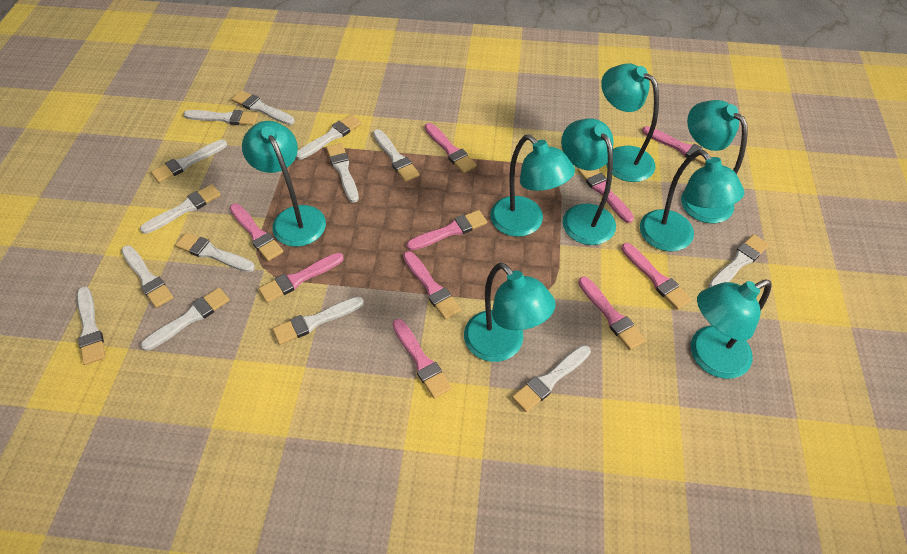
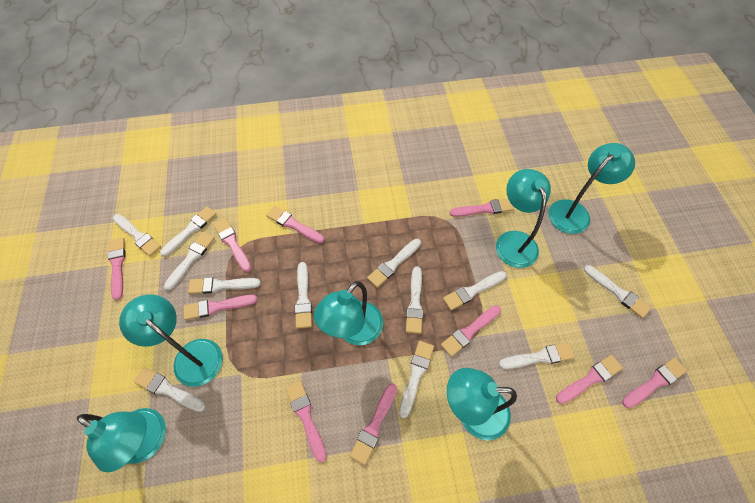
turquoise lamp: [242,121,326,247] [464,262,556,362] [490,135,575,237] [561,118,616,245] [601,64,659,182] [640,150,744,252] [681,100,748,223] [691,280,772,379] = 8 -> [77,408,166,472] [119,294,223,387] [314,281,383,345] [447,368,517,440] [496,169,551,268] [548,143,635,234] = 6
white brush: [77,287,105,365] [121,245,173,308] [140,184,221,234] [140,288,230,351] [151,140,227,183] [175,232,255,272] [183,110,258,126] [232,90,295,125] [272,296,364,345] [296,114,362,160] [326,143,359,203] [373,129,420,182] [512,345,591,412] [708,234,769,288] = 14 -> [113,214,161,256] [134,367,206,412] [160,206,217,257] [164,232,215,291] [188,277,261,294] [295,262,312,329] [367,239,421,288] [399,341,434,418] [406,266,423,334] [443,271,506,310] [499,342,575,369] [584,265,651,318] = 12

